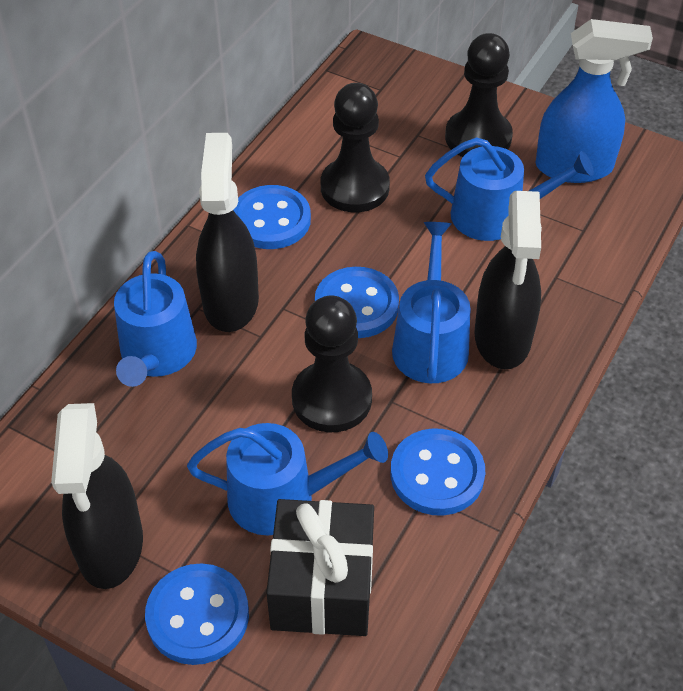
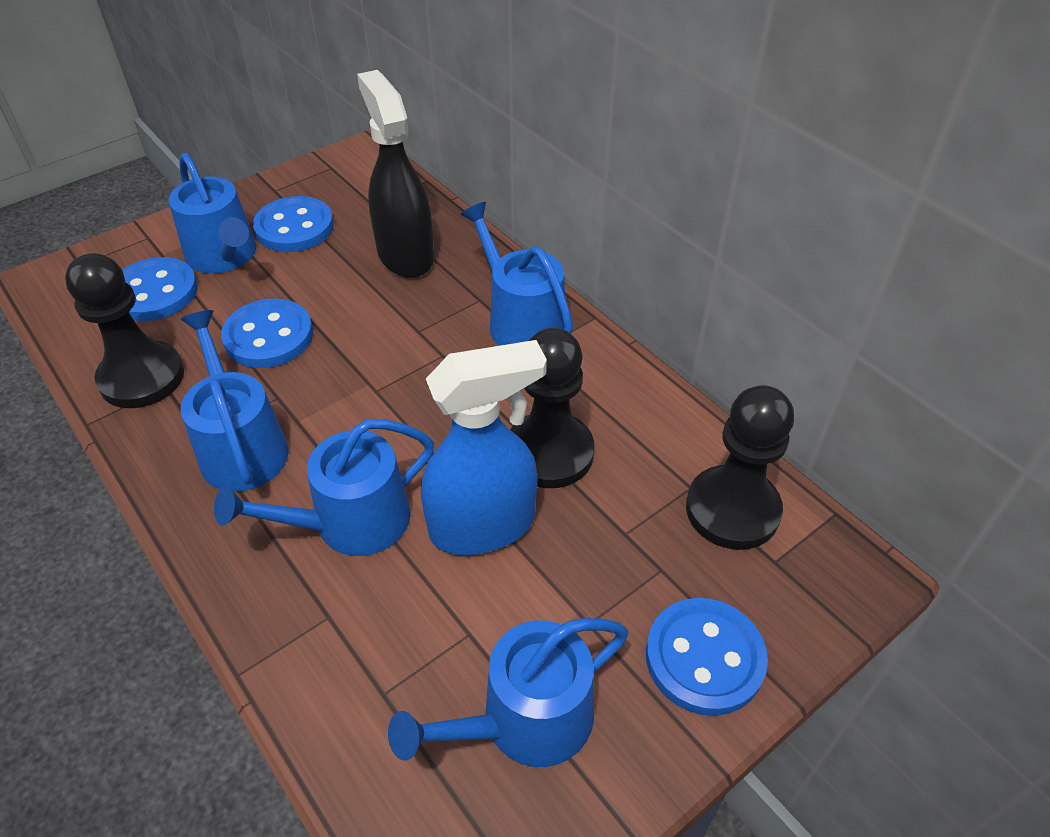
black gift: [266,499,374,636] = 1 -> none = 0
black spray bottle: [51,403,143,589] [196,133,259,332] [474,191,542,369] = 3 -> [357,70,434,278] = 1
blue watering can: [114,251,197,387] [187,423,388,536] [392,222,471,383] [425,137,594,241] = 4 -> [169,153,256,273] [181,310,289,492] [214,419,434,556] [388,618,628,767] [460,202,573,346] = 5

